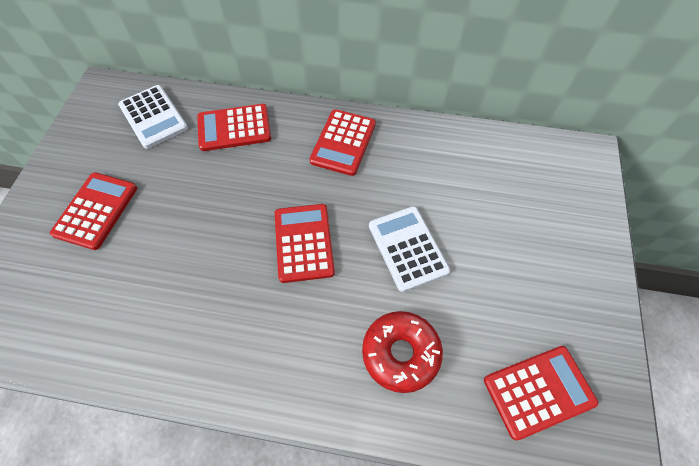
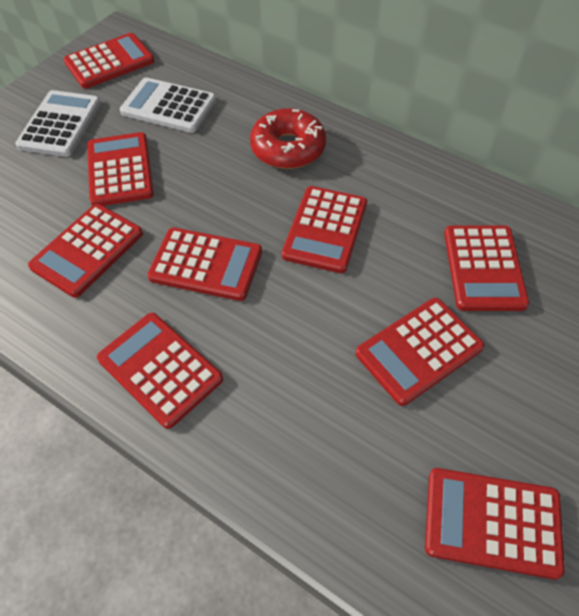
red calculator: [50,172,137,250] [197,104,271,151] [275,204,335,283] [309,109,376,176] [484,346,598,440] = 5 -> [28,204,143,298] [64,33,154,89] [87,132,154,206] [97,313,223,429] [147,227,262,301] [282,186,367,273] [356,298,484,406] [425,468,565,580] [444,225,529,311] = 9

